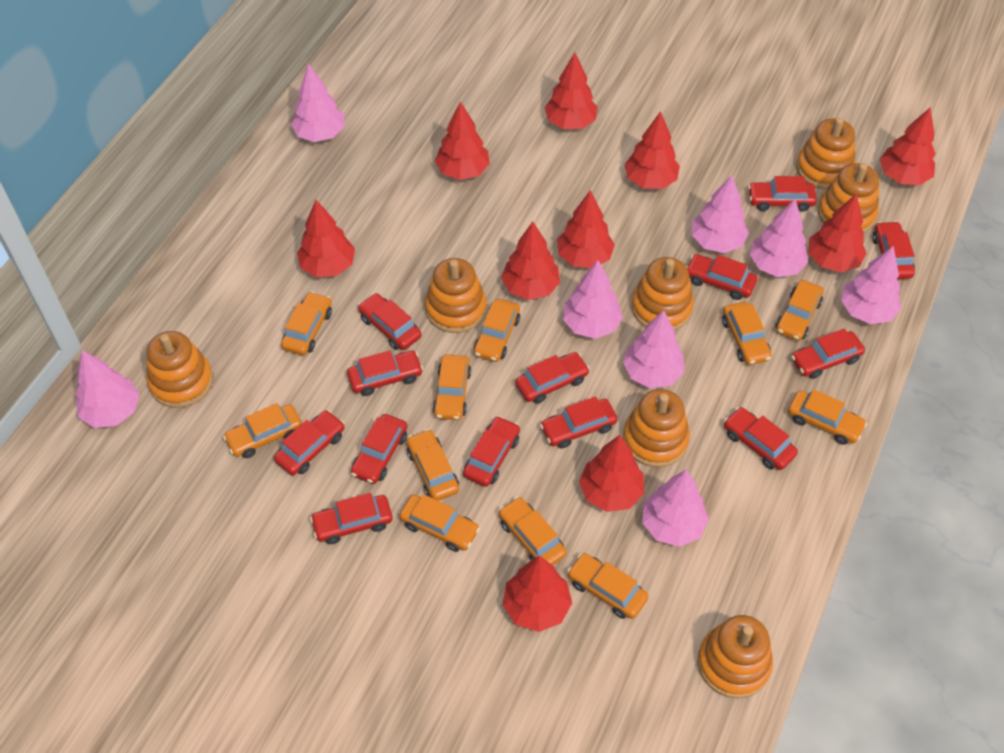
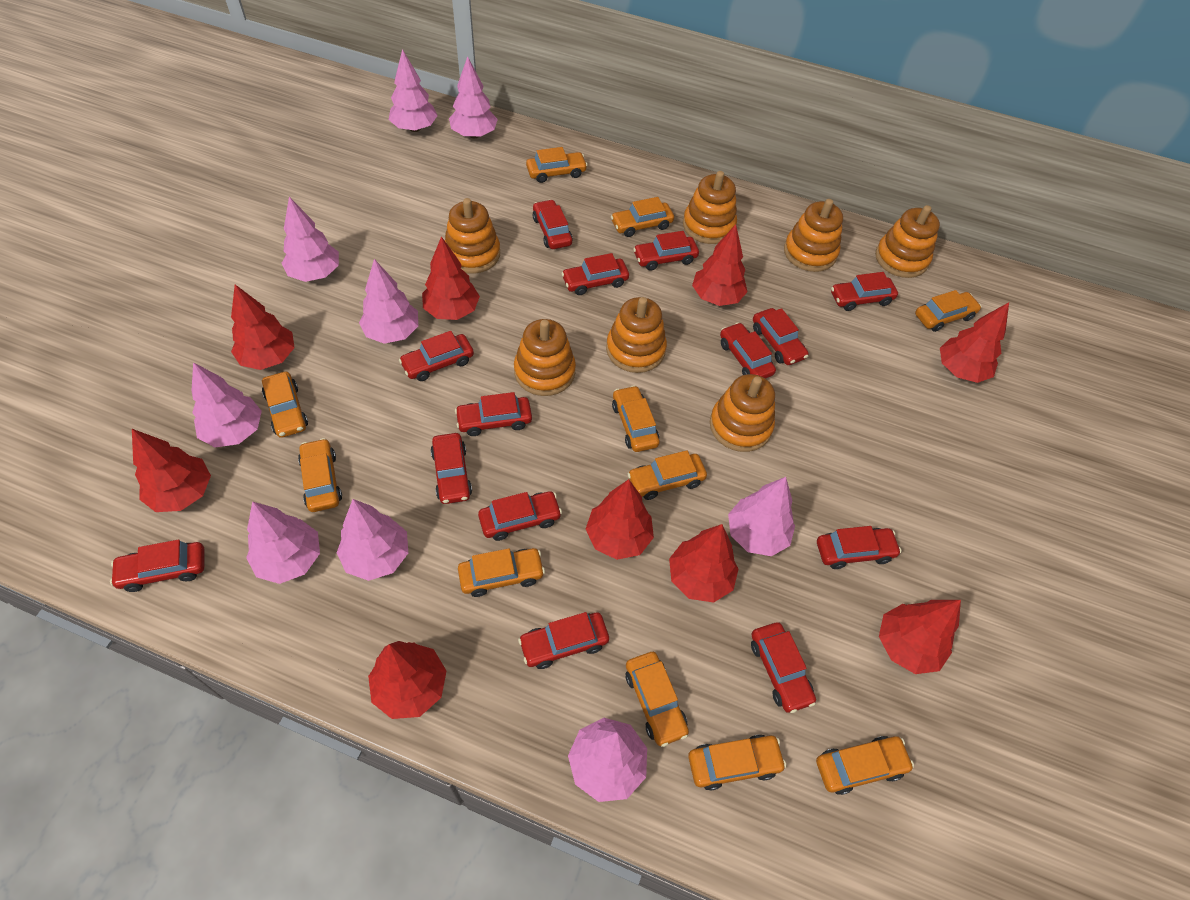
pink tree: [76,350,139,428] [291,64,344,142] [563,260,623,339] [623,310,684,388] [642,469,709,547] [692,175,749,253] [750,199,808,277] [841,246,902,324] = 8 -> [192,362,262,447] [246,502,320,584] [282,197,339,282] [337,499,408,581] [359,259,418,344] [389,49,438,132] [449,56,498,139] [568,718,647,802] [728,477,795,556] = 9
red car: [274,410,344,476] [310,493,393,544] [347,350,423,396] [351,414,408,484] [358,293,422,350] [463,416,520,487] [515,352,590,404] [540,396,618,449] [687,254,758,300] [724,407,798,470] [748,176,817,212] [791,328,865,379] [872,221,915,279] = 13 -> [110,540,204,592] [399,331,474,381] [431,433,472,504] [455,392,532,436] [478,491,562,541] [518,612,609,669] [533,199,573,249] [561,253,629,295] [633,231,699,271] [720,323,776,379] [751,622,816,713] [753,308,809,365] [817,526,901,569] [831,272,898,311] = 14
red tree: [297,200,355,277] [435,102,490,180] [501,221,560,300] [503,556,572,632] [544,53,598,129] [557,190,615,268] [579,435,644,512] [624,111,680,189] [808,194,867,273] [879,108,935,185] = 10 -> [132,429,211,512] [231,284,295,370] [368,641,446,719] [422,236,480,320] [586,479,654,560] [669,524,738,602] [692,224,748,306] [879,600,961,674] [940,302,1009,383] = 9

